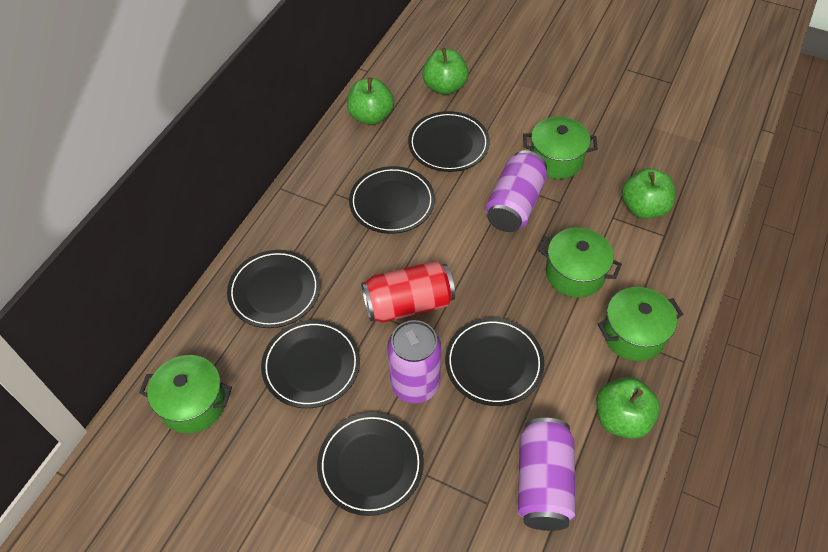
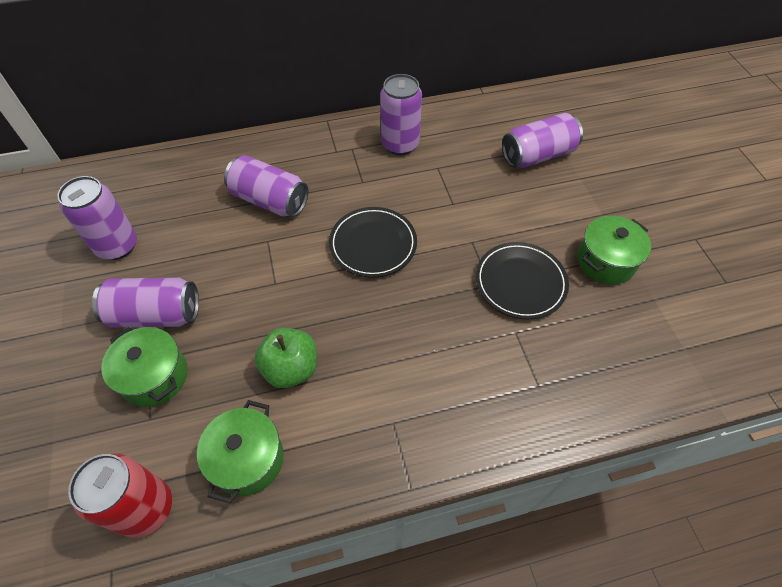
black plate: [227,250,320,328] [261,320,360,408] [317,413,424,516] [349,166,435,234] [408,111,490,172] [445,318,544,406] = 6 -> [329,207,417,277] [476,242,569,319] = 2
green apple: [347,77,394,125] [422,48,469,95] [596,377,660,439] [622,168,675,219] = 4 -> [254,328,317,388] = 1
green pot: [139,355,232,433] [523,116,598,179] [538,227,622,298] [598,287,683,361] = 4 -> [101,327,188,407] [197,400,284,503] [577,216,651,284] = 3
purple can: [387,320,441,403] [485,150,547,232] [518,418,575,531] = 3 -> [57,176,137,260] [92,278,199,328] [224,155,309,217] [380,74,422,155] [502,113,583,168] = 5

